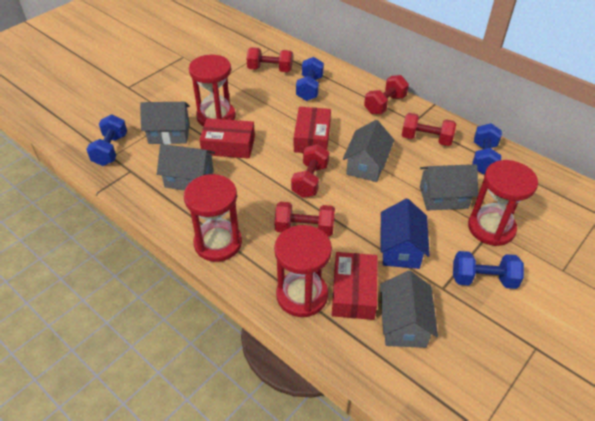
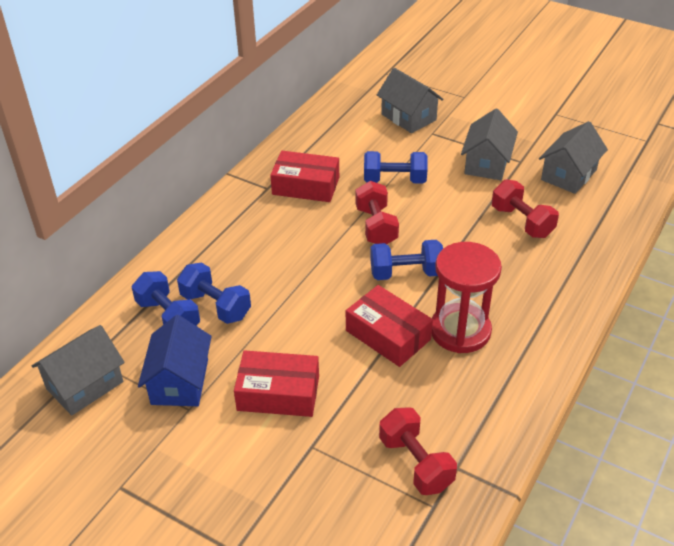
grey house: [140,102,190,144] [157,144,215,190] [343,120,394,182] [380,270,438,348] [420,164,478,211] = 5 -> [31,325,125,416] [377,68,443,133] [461,109,518,180] [539,121,608,194] = 4
red dumbbell: [246,47,293,72] [274,202,335,237] [291,144,329,198] [364,75,409,114] [402,113,456,146] = 5 -> [355,181,399,244] [379,407,457,495] [492,179,559,238] = 3
red hourglass: [184,174,242,262] [189,55,236,127] [274,225,332,317] [468,160,538,246] = 4 -> [432,242,502,353] = 1

